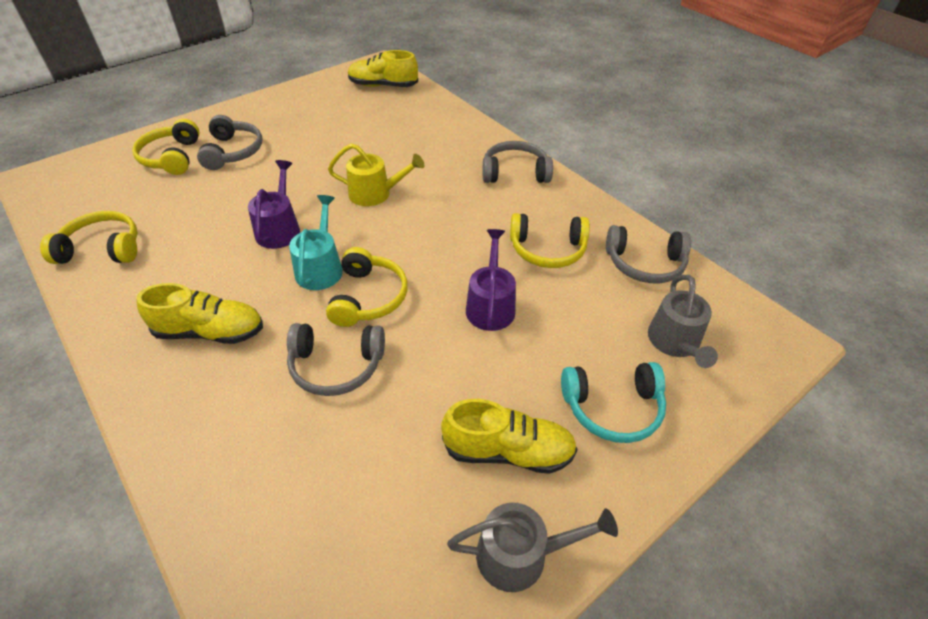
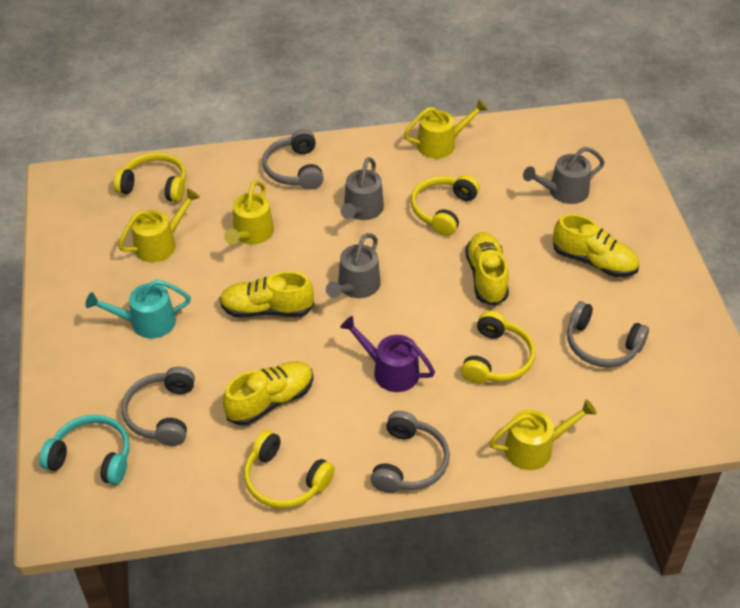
grey watering can: [447,503,618,592] [648,275,718,368] = 2 -> [326,233,381,298] [341,157,384,220] [523,147,605,204] = 3
purple watering can: [248,160,300,249] [466,229,516,331] = 2 -> [340,316,435,392] = 1
yellow shoe: [136,283,263,344] [348,50,418,87] [441,399,578,474] = 3 -> [220,271,314,318] [223,361,313,426] [465,232,509,306] [553,214,639,277] = 4
yellow watering can: [328,144,425,206] = 1 -> [118,188,200,262] [224,180,274,244] [404,99,488,159] [489,399,597,470] = 4

